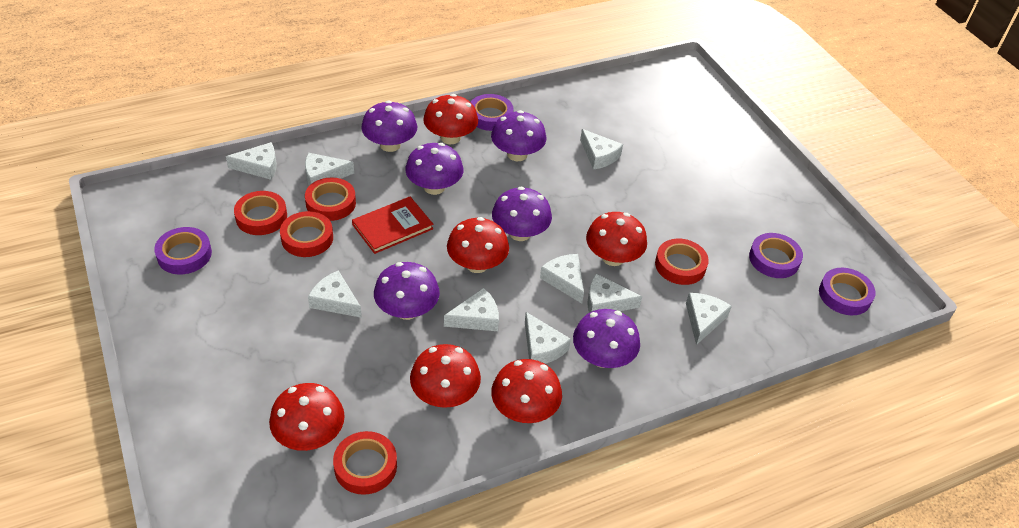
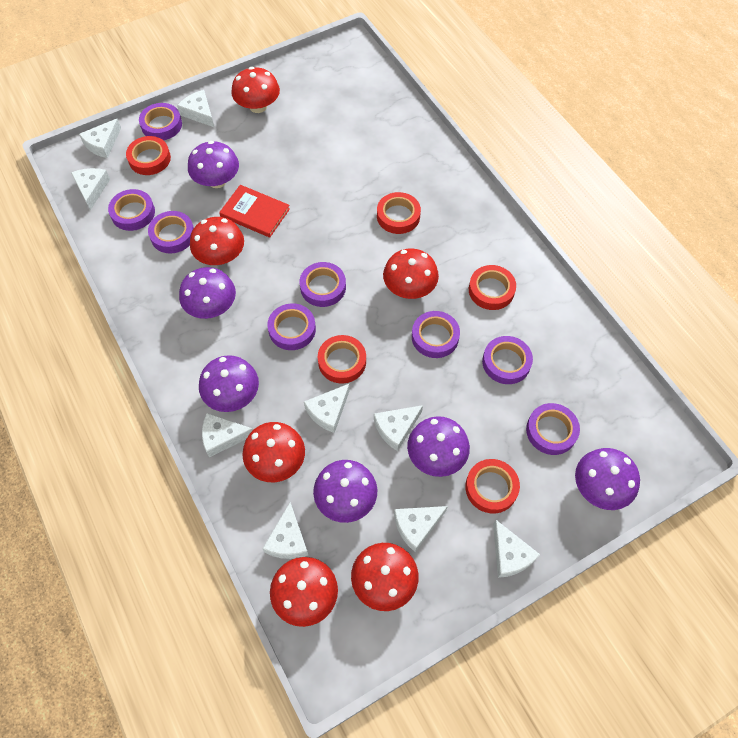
purple tape: [154,227,212,274] [471,94,514,131] [749,233,803,278] [819,268,876,315] = 4 -> [108,189,155,231] [139,103,182,140] [148,211,194,253] [267,303,316,350] [300,262,346,307] [412,311,460,358] [482,336,533,384] [526,403,580,455] = 8

